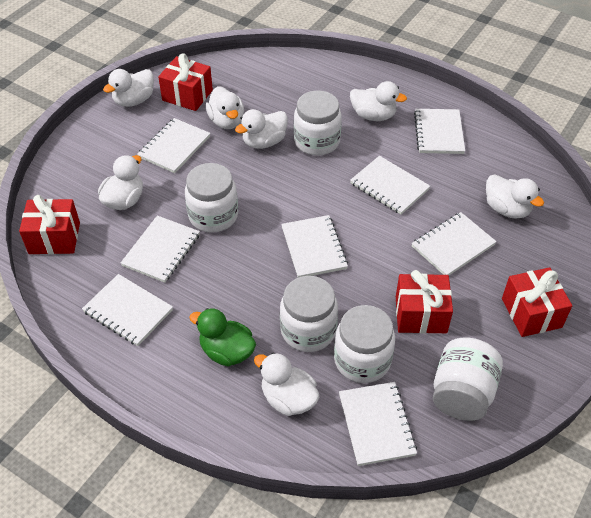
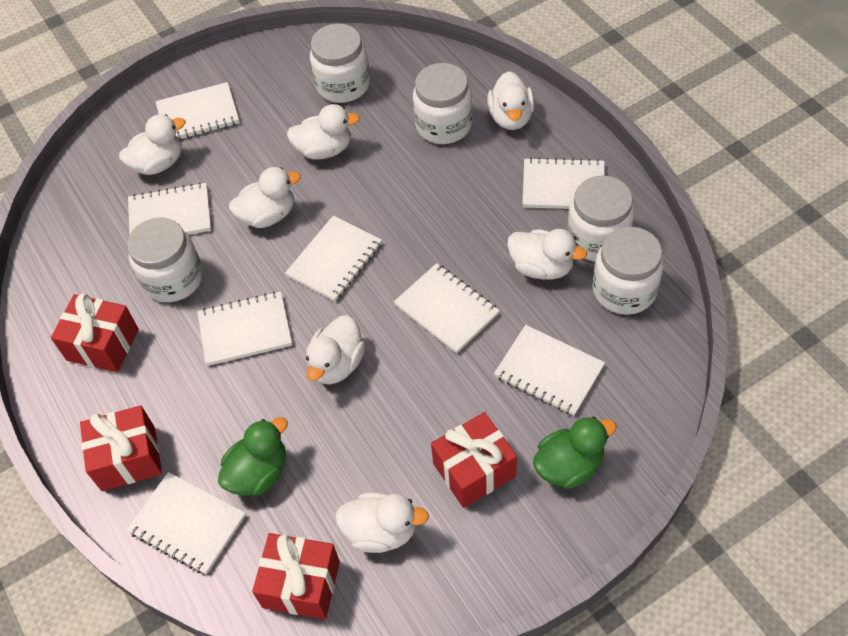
green duck: [189,308,256,366] = 1 -> [218,417,288,496] [533,417,617,489] = 2

